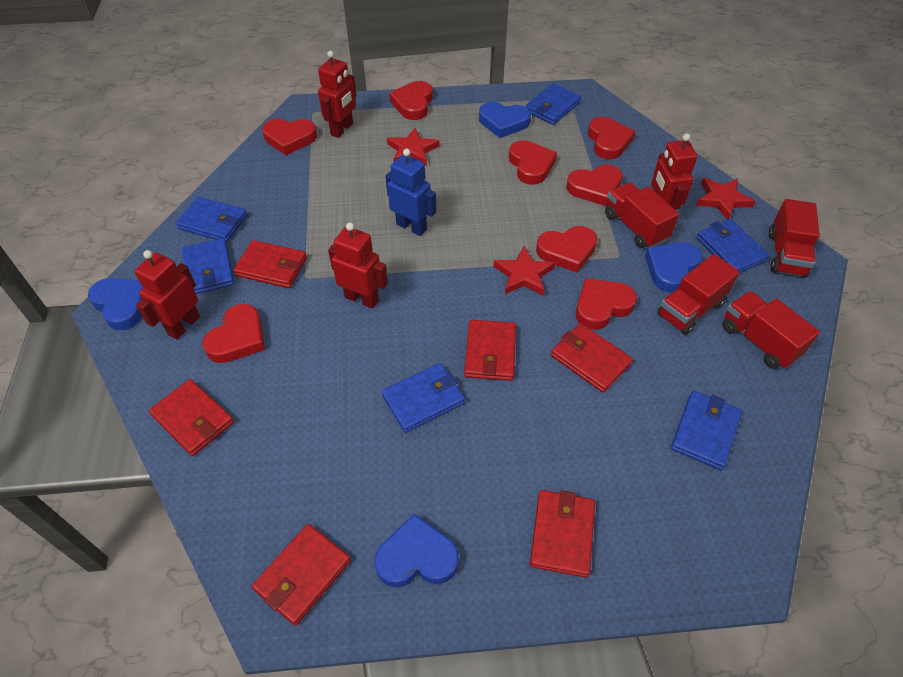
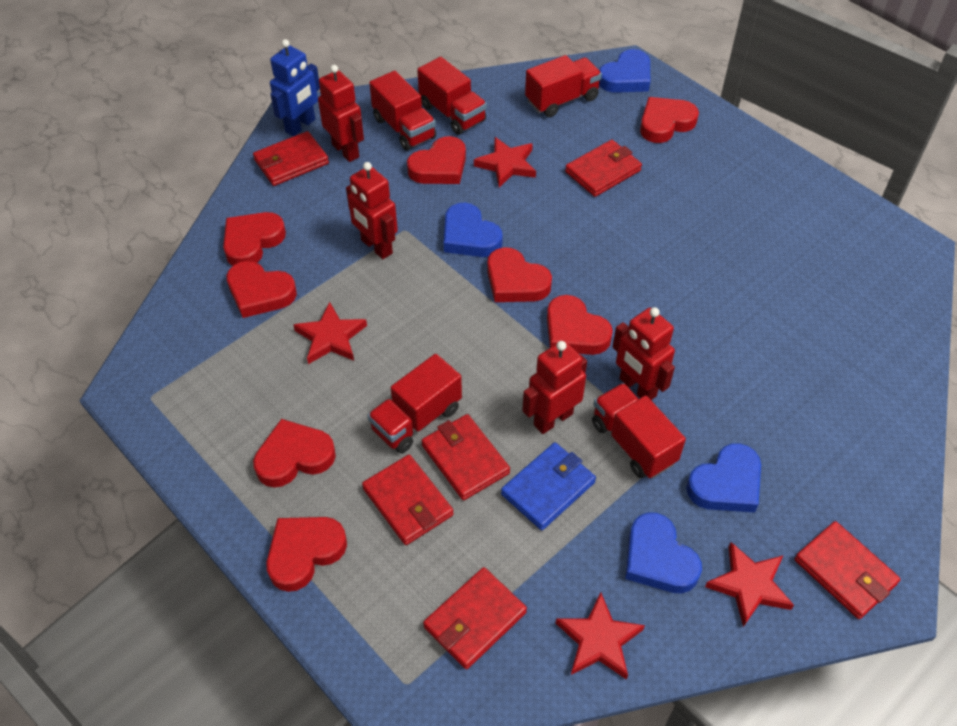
blue wallet: [176,197,247,242] [181,238,234,294] [382,363,465,433] [525,84,581,125] [671,391,742,470] [696,219,770,273] = 6 -> [501,442,596,530] = 1
red star: [387,128,439,166] [493,246,555,296] [696,178,755,220] = 3 -> [293,302,367,364] [474,137,536,187] [556,592,645,680] [705,542,794,627] = 4
red truck: [605,182,679,248] [657,254,740,335] [722,291,820,369] [769,199,820,278] = 4 -> [367,354,462,454] [369,71,436,151] [417,57,487,135] [525,55,602,117] [592,383,686,478] = 5

